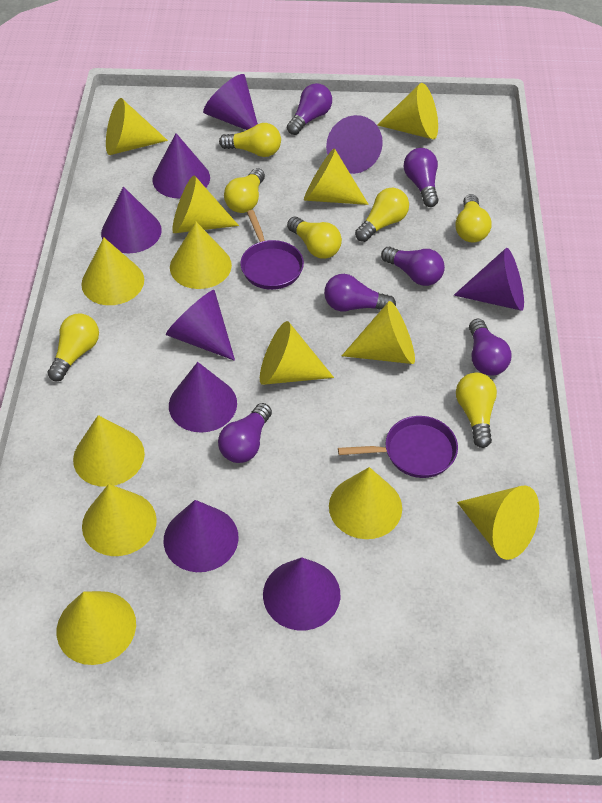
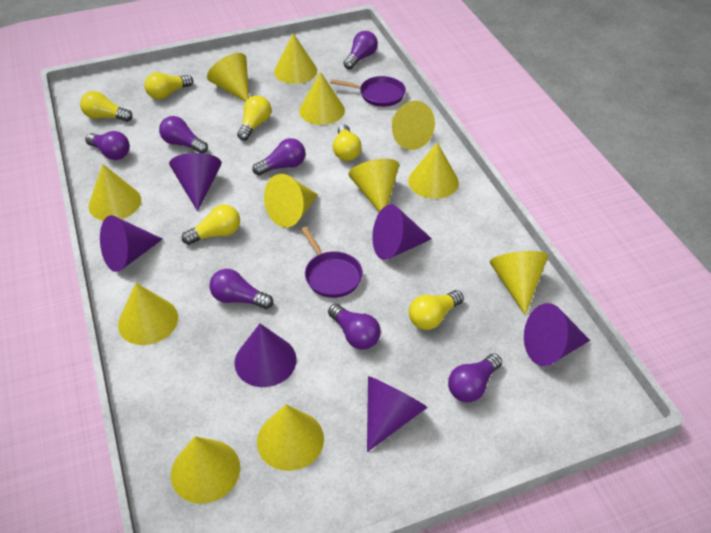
purple cone: [101,186,162,253] [153,133,210,199] [164,500,238,572] [166,290,235,361] [169,362,237,433] [203,74,258,130] [263,557,340,631] [326,115,383,174] [454,248,524,311] = 9 -> [100,215,162,272] [169,153,222,211] [234,324,297,387] [367,376,428,452] [372,204,432,260] [524,303,590,366] = 6
purple light bulb: [218,403,272,463] [287,83,332,135] [324,274,396,311] [381,247,445,286] [404,148,438,207] [469,319,511,376] = 6 -> [85,131,130,160] [159,116,208,153] [210,269,273,309] [252,138,305,176] [328,304,381,350] [343,31,378,69] [448,354,502,403] = 7
yellow cone: [57,591,136,665] [73,415,145,487] [81,237,144,305] [82,484,157,556] [106,98,168,155] [170,222,232,289] [172,175,239,233] [260,321,334,385] [304,148,369,205] [329,467,402,539] [342,301,415,364] [377,83,438,139] [457,486,539,560] = 13 -> [89,164,141,221] [118,283,178,345] [171,436,240,504] [207,53,249,102] [257,405,324,471] [264,174,318,227] [274,33,317,84] [299,72,345,125] [348,159,399,212] [392,101,435,150] [408,142,459,199] [490,251,548,315] = 12
yellow light bulb: [47,313,99,381] [219,123,281,157] [224,168,265,213] [287,217,342,259] [355,188,409,242] [455,194,491,243] [456,373,497,448] = 7 -> [80,91,133,122] [144,72,193,99] [182,204,240,245] [237,95,271,141] [333,125,362,161] [409,290,464,330] = 6

